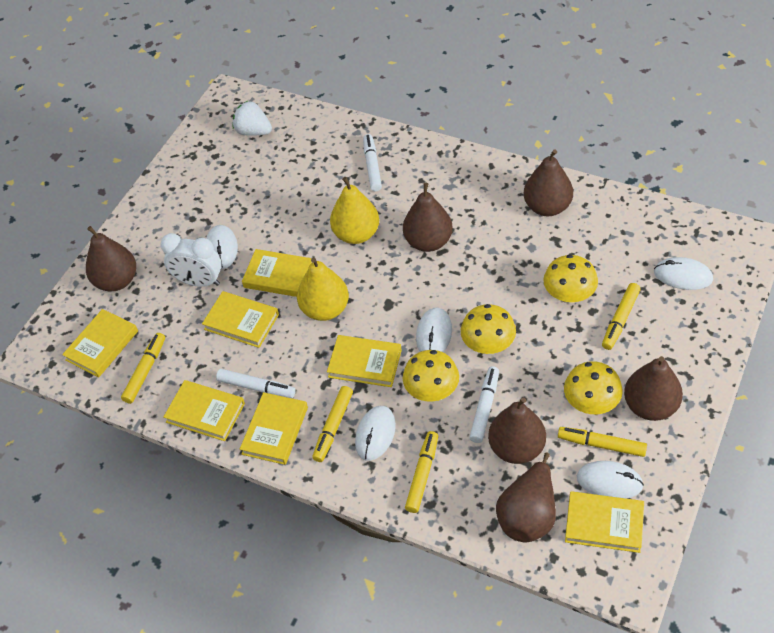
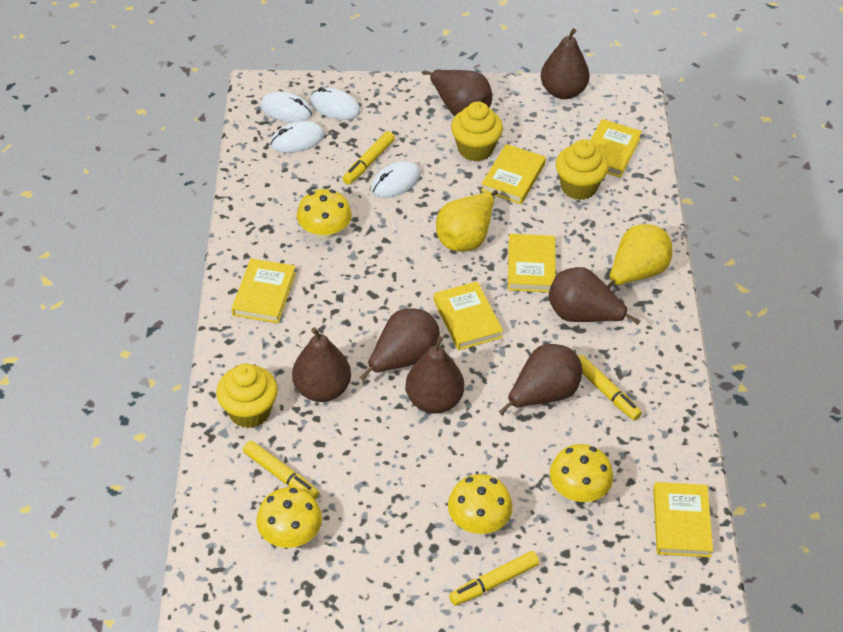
brown pear: [86,226,136,292] [403,182,453,252] [488,398,546,464] [496,452,556,542] [524,149,573,216] [624,356,683,421] = 6 -> [292,327,351,402] [360,308,440,381] [405,336,464,414] [422,69,492,116] [499,344,582,415] [541,28,590,99] [548,267,640,325] = 7
white clock: [160,233,222,287] = 1 -> none = 0
white marker: [216,369,295,398] [363,134,382,191] [469,366,499,443] = 3 -> none = 0
white mouse: [206,225,238,269] [355,406,396,461] [416,308,452,352] [577,461,644,499] [654,257,713,290] = 5 -> [260,92,313,123] [270,121,325,153] [310,87,361,120] [371,161,421,198] = 4
white strawberry: [232,101,272,136] = 1 -> none = 0
yellow book: [62,309,138,377] [164,380,245,441] [202,291,279,348] [240,392,308,465] [242,249,312,297] [327,335,402,387] [565,491,644,553] = 7 -> [232,259,296,323] [434,281,503,350] [481,144,546,204] [508,234,556,292] [590,119,642,178] [653,482,713,557] = 6
yellow cupcake: none = 0 -> [216,364,278,428] [451,102,503,162] [556,139,609,200] = 3
yellow marker: [121,333,165,404] [312,386,353,462] [405,431,438,513] [558,427,647,457] [602,283,641,350] = 5 -> [243,441,319,500] [343,131,395,185] [449,551,539,606] [578,355,642,420] = 4

